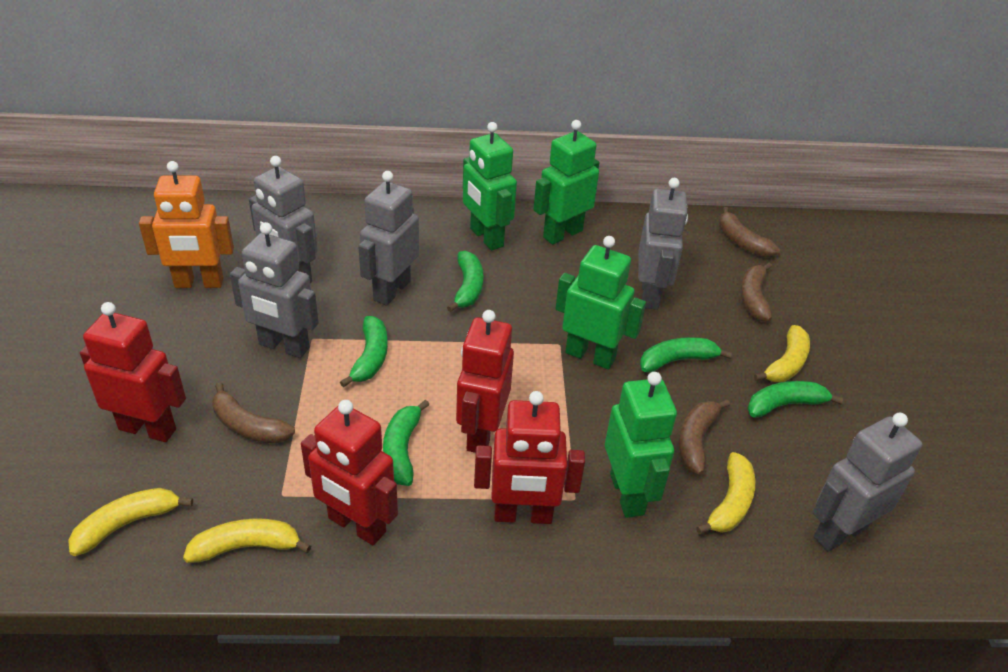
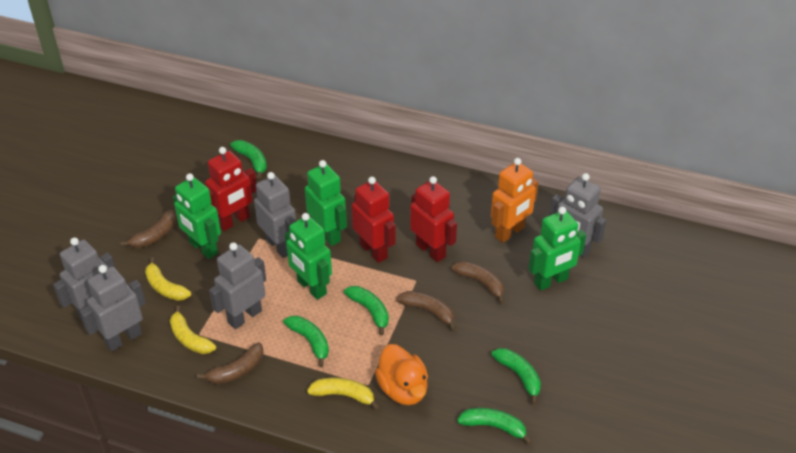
orange duck: none = 0 -> [375,344,428,405] = 1
red robot: [80,302,186,442] [301,400,398,545] [456,310,514,453] [474,391,585,524] = 4 -> [205,147,257,231] [352,177,396,263] [410,176,457,262] = 3
yellow banana: [68,488,193,556] [183,519,311,563] [696,452,755,534] [754,325,810,382] = 4 -> [145,257,191,301] [170,306,216,354] [307,378,380,410] = 3

